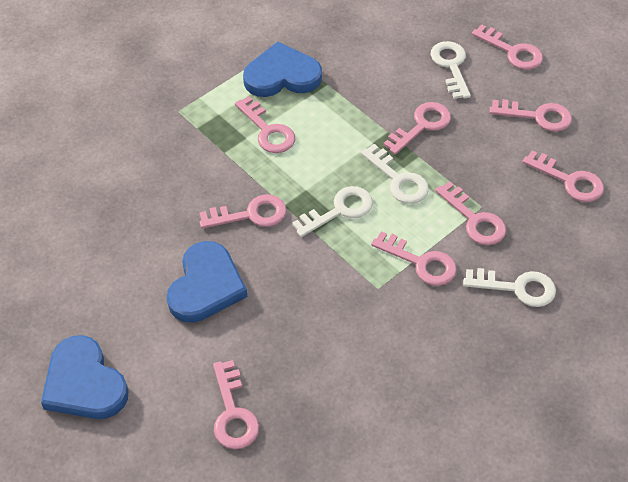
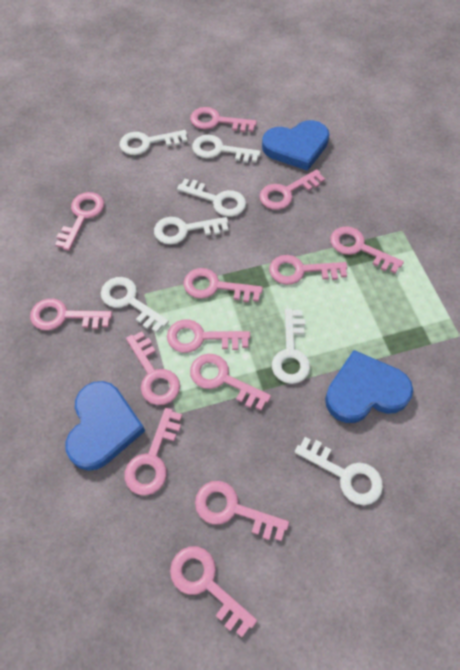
pink key: [200,194,286,229] [213,360,259,449] [235,96,295,153] [371,231,457,286] [383,102,451,155] [435,181,506,245] [472,25,543,70] [489,99,572,132] [522,150,604,202] = 9 -> [30,298,112,330] [55,192,104,251] [124,408,182,496] [126,331,180,405] [167,320,250,353] [170,546,257,637] [184,268,263,302] [190,107,257,132] [190,354,271,410] [195,481,289,541] [259,169,325,210] [269,255,347,285] [330,226,404,273] = 13
white key: [292,186,373,237] [360,144,429,204] [431,41,471,99] [463,268,556,307] = 4 -> [101,277,169,333] [120,130,188,155] [154,217,228,245] [177,179,246,217] [192,135,261,163] [272,309,310,384] [295,437,383,505] = 7

